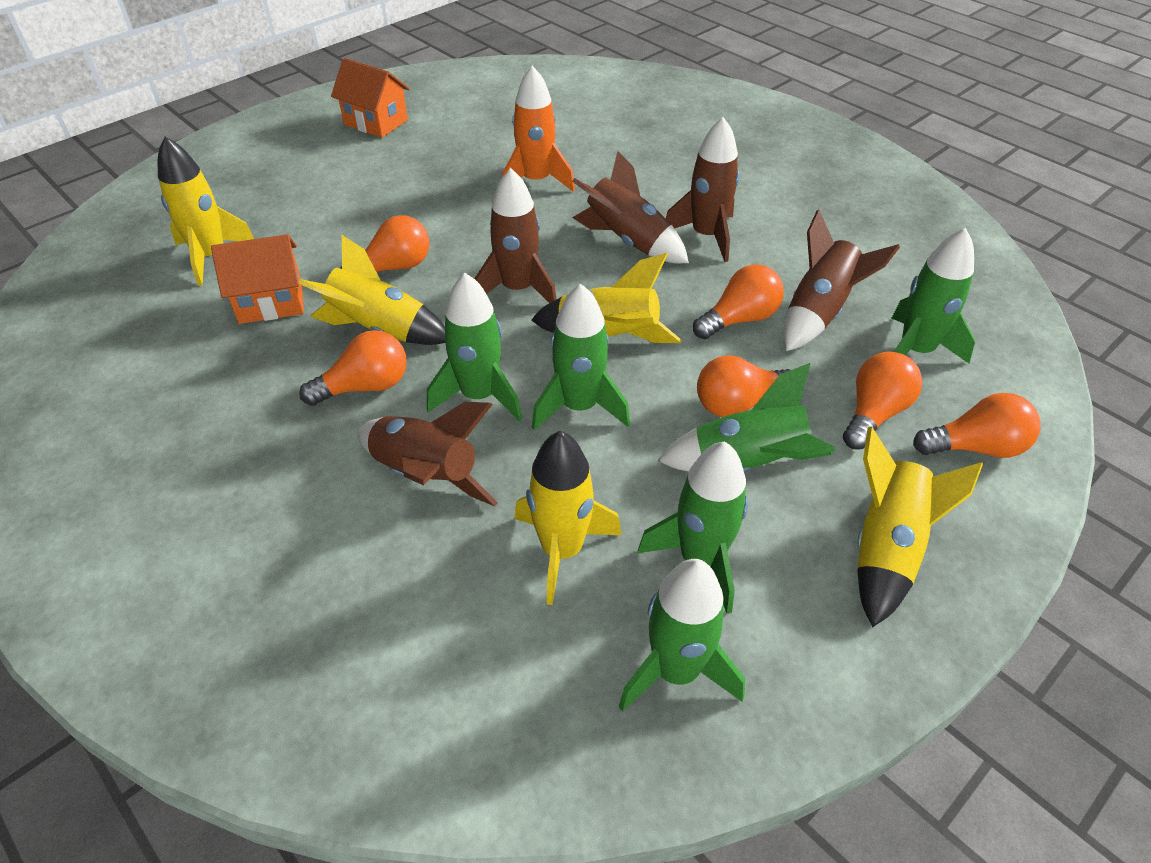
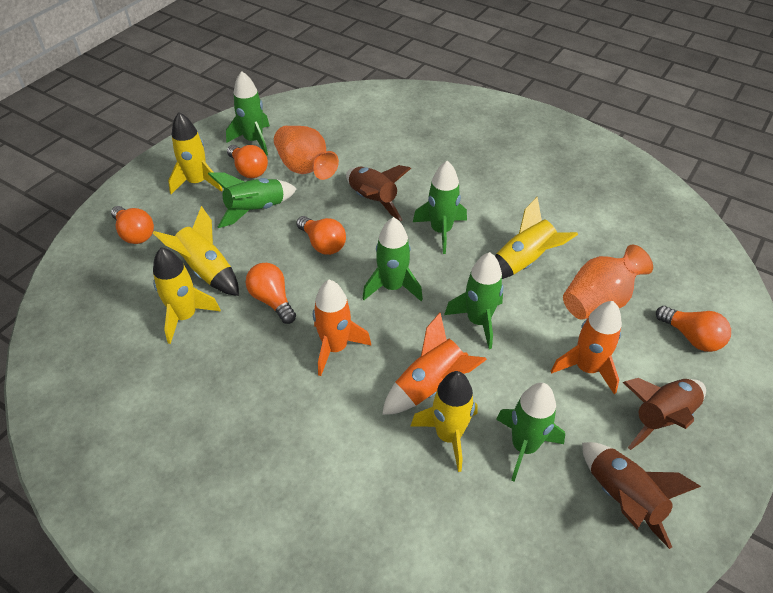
brown rocket: [358,402,498,506] [474,168,556,303] [572,151,689,263] [666,117,740,262] [783,210,900,351] = 5 -> [346,165,411,221] [582,442,701,549] [622,378,706,450] = 3
orange house: [211,234,304,324] [331,58,410,138] = 2 -> none = 0
orange light bulb: [299,330,407,406] [340,215,429,272] [693,264,784,339] [697,355,790,417] [843,352,922,449] [913,393,1040,458] = 6 -> [111,206,154,244] [227,145,268,178] [246,263,296,324] [296,216,346,255] [656,306,731,352] = 5
orange rocket: [502,66,575,192] = 1 -> [313,280,372,376] [382,312,487,415] [551,301,622,394] = 3
orange vase: none = 0 -> [274,126,339,180] [563,245,653,320] = 2

